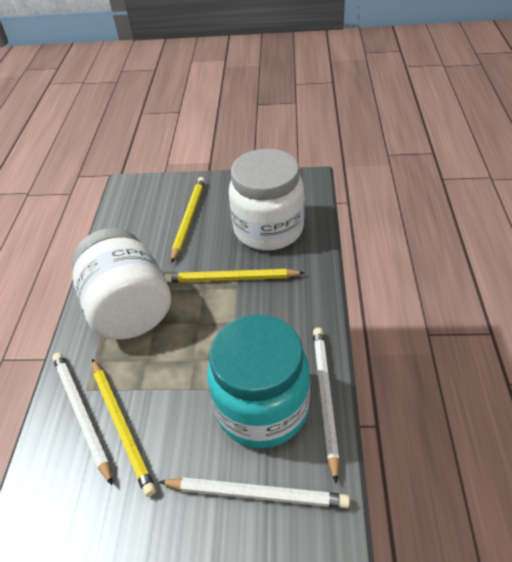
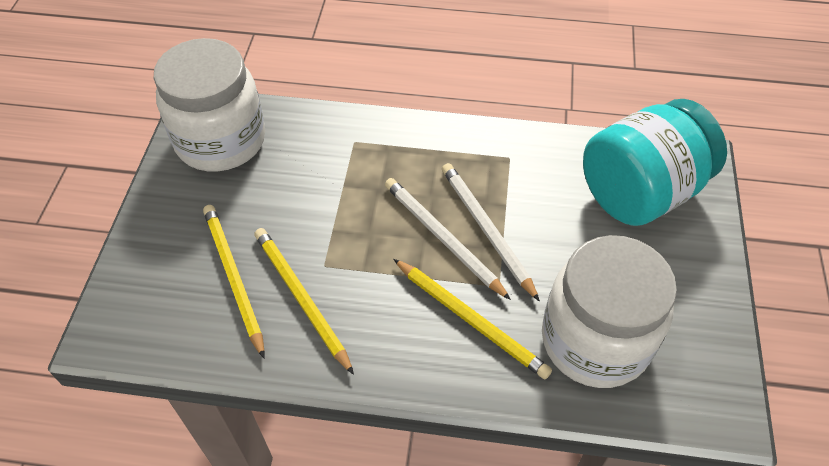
white pencil: [52,353,112,485] [159,477,350,508] [313,328,339,483] = 3 -> [385,178,511,300] [442,163,540,302] = 2

